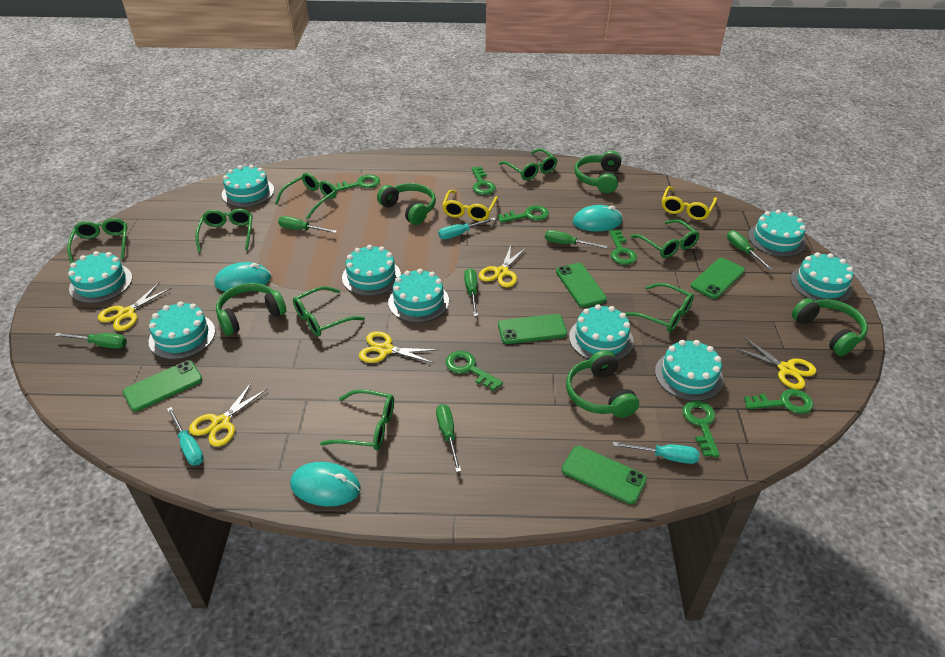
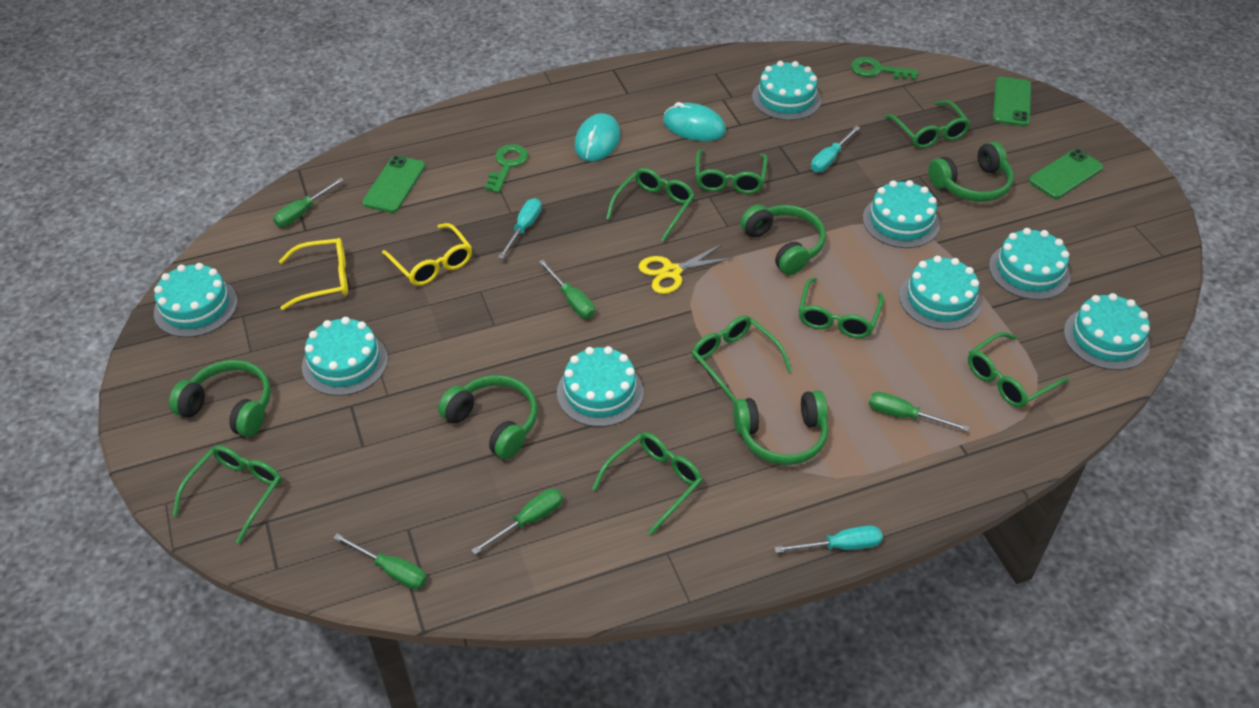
green key: [332,175,380,191] [445,351,503,391] [471,167,496,195] [498,205,549,223] [609,230,637,265] [683,400,720,457] [744,389,813,414] = 7 -> [485,144,528,193] [851,57,918,80] = 2
green phone: [123,361,202,412] [498,314,567,344] [556,263,607,307] [562,446,647,504] [691,258,745,299] = 5 -> [362,156,425,213] [993,77,1031,126] [1029,149,1103,199] = 3
green screwdriver: [55,333,127,349] [278,216,337,233] [436,404,461,472] [464,268,478,316] [545,230,608,249] [727,230,773,270] = 6 -> [273,177,344,227] [333,533,427,589] [471,489,563,554] [539,260,595,318] [869,392,969,432] = 5
turquoise cake: [68,251,132,303] [149,302,215,359] [222,165,274,207] [342,245,401,296] [388,269,449,323] [569,304,633,360] [655,340,724,401] [748,210,806,257] [791,252,853,302] = 9 -> [154,263,238,338] [302,317,388,396] [557,346,643,427] [752,61,821,120] [863,180,940,248] [899,256,982,330] [989,228,1070,300] [1064,293,1150,370] = 8
turquoise mouse: [214,262,271,292] [290,462,361,507] [573,205,622,231] = 3 -> [574,113,620,161] [663,102,726,141] = 2
yellow scissors: [98,283,172,331] [189,382,268,447] [359,331,438,363] [479,245,527,287] [735,337,816,390] = 5 -> [639,244,734,294] = 1

